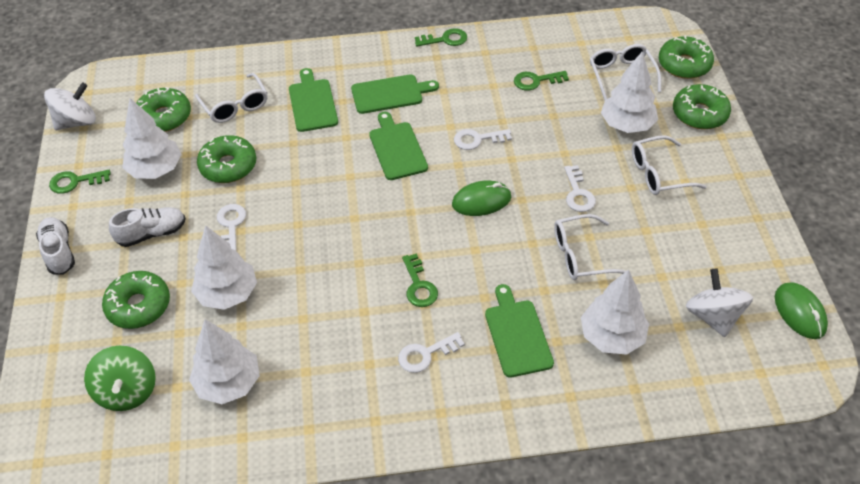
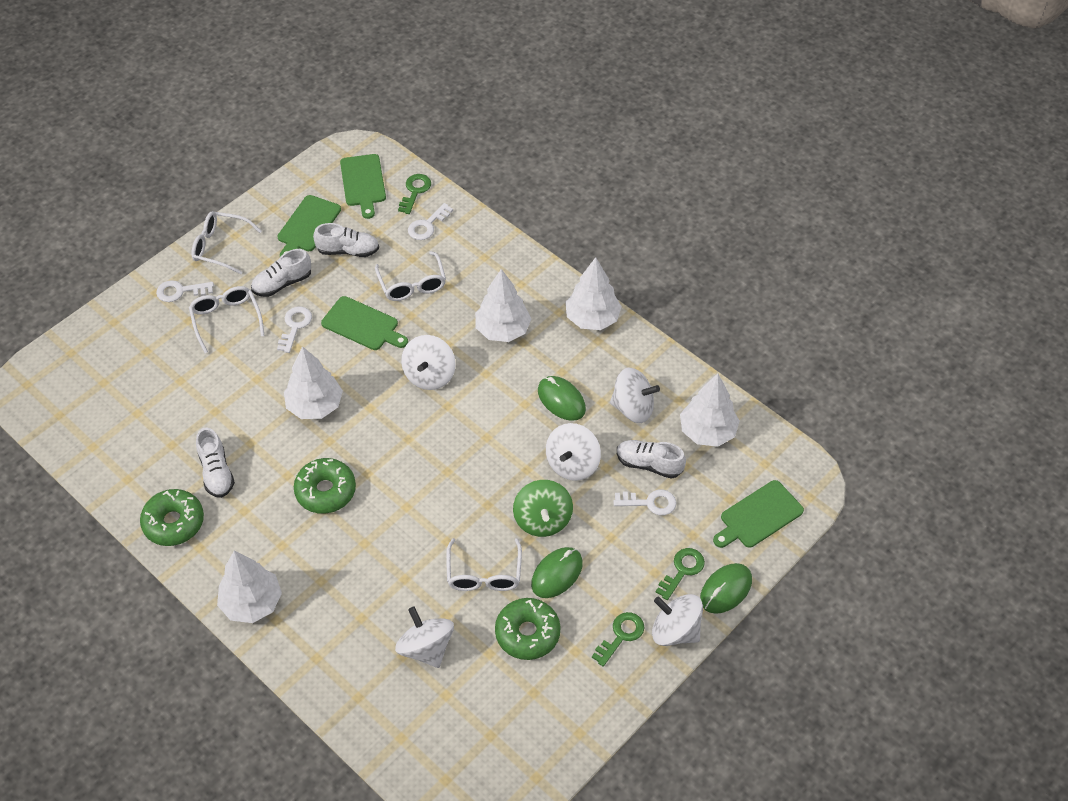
green donut: [102,271,170,329] [136,87,191,132] [197,135,256,183] [659,35,714,79] [673,84,731,129] = 5 -> [140,489,204,546] [294,458,356,514] [495,598,561,660] = 3
green key: [49,170,111,194] [402,253,438,307] [415,28,467,46] [514,71,569,91] = 4 -> [398,174,431,214] [592,612,644,667] [656,548,705,600] = 3
green mouse: [452,180,511,216] [775,282,828,339] = 2 -> [531,547,583,598] [538,376,586,421] [700,563,752,614] = 3
white shoe: [36,217,75,274] [109,207,186,247] = 2 -> [196,428,235,498] [251,249,311,297] [313,223,379,257] [617,440,686,479] = 4
white spinning top: [44,82,96,130] [686,268,753,337] = 2 -> [395,607,454,668] [401,335,456,390] [546,423,601,481] [610,368,660,423] [652,594,703,646] = 5

